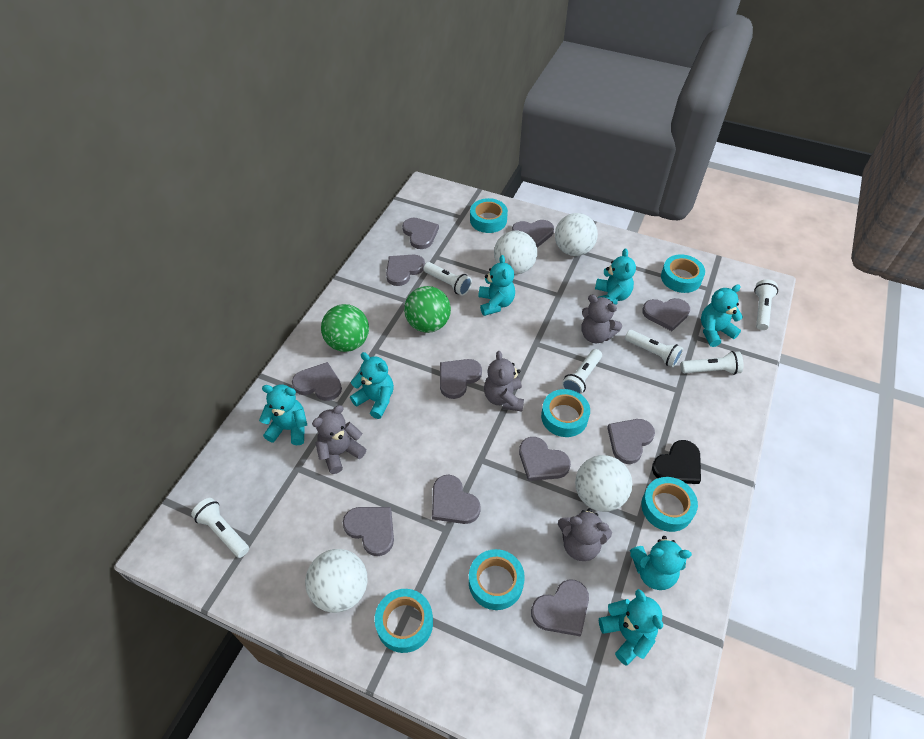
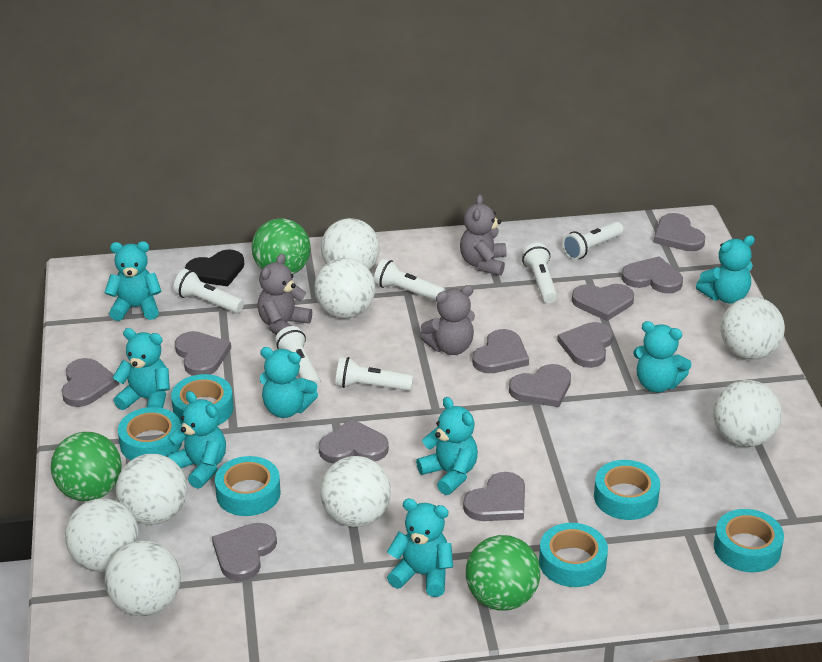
green ball: [321,304,369,352] [404,286,451,333] = 2 -> [51,432,122,501] [252,218,311,274] [466,535,540,611] = 3
grey teddy bear: [312,405,366,474] [484,351,524,412] [558,508,612,561] [582,295,622,343] = 4 -> [257,253,312,335] [420,285,475,355] [460,195,507,276] = 3
turquoise teddy bear: [259,384,307,445] [350,352,394,419] [478,255,515,316] [595,249,636,305] [599,589,663,665] [630,536,692,590] [701,284,743,347] = 7 -> [104,241,162,321] [112,328,170,410] [166,391,226,489] [260,347,318,418] [387,499,453,597] [416,397,478,495] [633,321,692,393] [696,235,755,303] = 8
white ball: [305,549,367,613] [494,231,537,274] [555,213,598,256] [575,455,632,512] = 4 -> [65,498,139,572] [105,541,181,616] [116,454,187,525] [314,258,375,318] [320,456,391,527] [321,218,380,270] [714,380,782,447] [721,297,785,360] = 8

